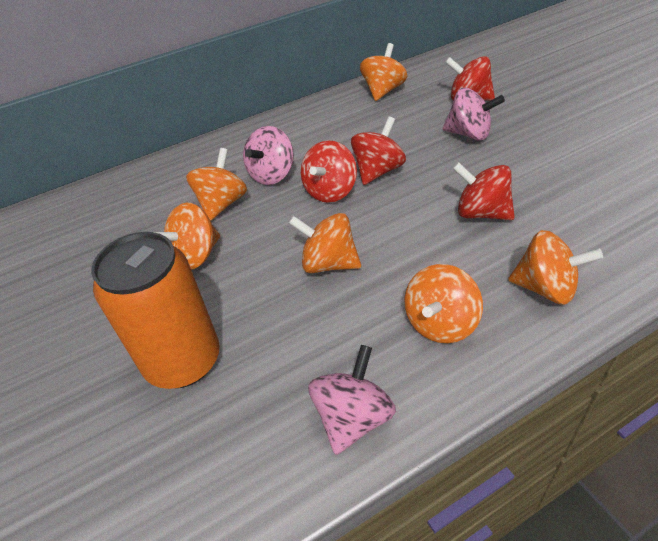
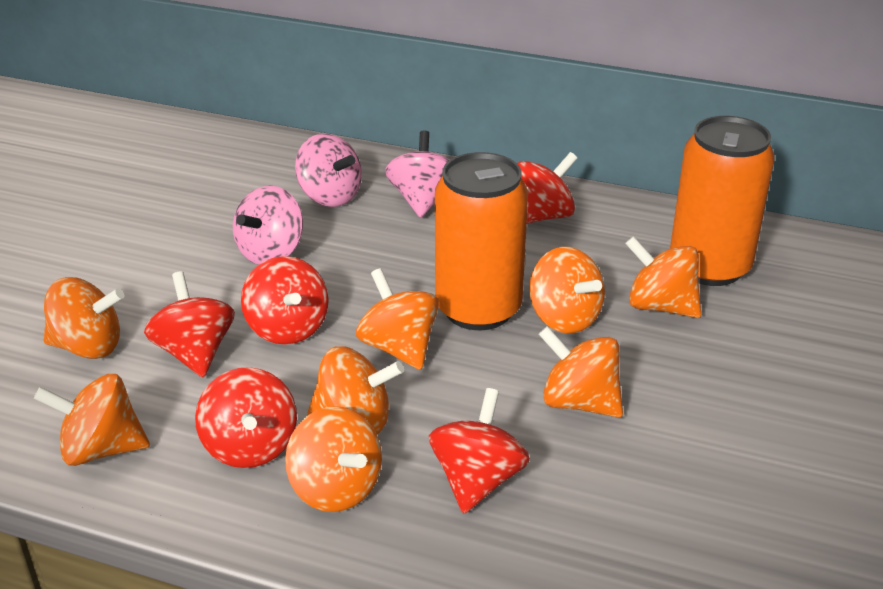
orange can: [91,232,220,389] = 1 -> [435,152,528,330] [670,116,775,286] = 2
orange spinning top: [155,203,220,269] [186,148,247,221] [289,213,361,273] [360,43,407,101] [404,264,483,343] [508,230,603,304] = 6 -> [34,374,150,466] [44,277,124,359] [285,406,382,512] [307,346,404,434] [356,268,439,370] [529,247,605,334] [538,326,623,418] [625,236,701,318] = 8
red spinning top: [301,141,357,203] [351,117,406,185] [445,56,495,100] [452,162,515,220] = 4 -> [144,271,235,377] [195,367,297,468] [241,256,329,345] [429,388,530,514] [517,152,578,224] = 5

